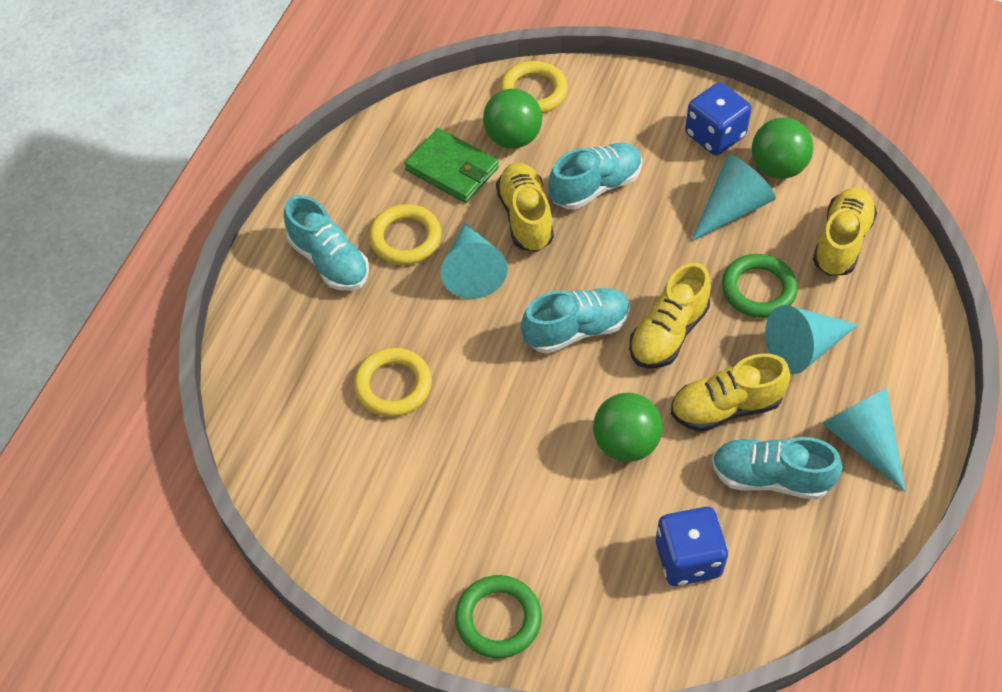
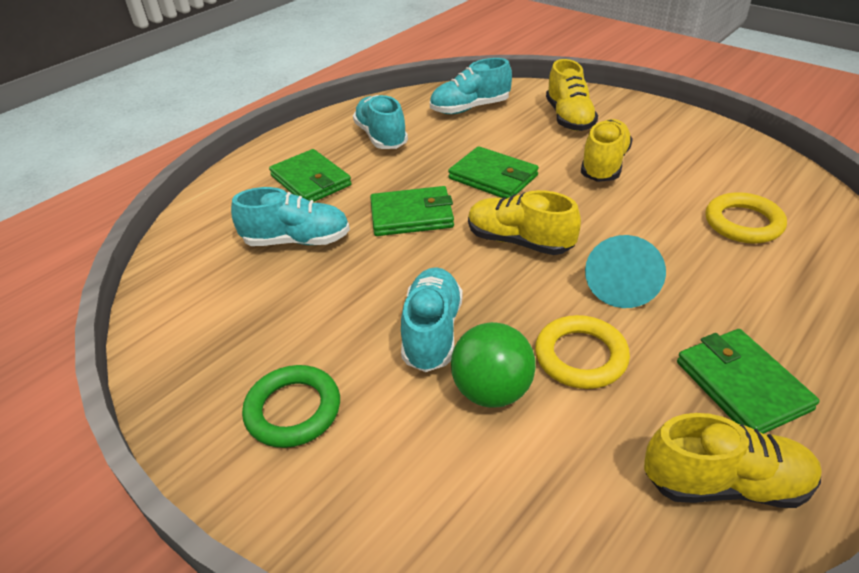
blue dice: [656,507,728,586] [685,82,751,155] = 2 -> none = 0
green ball: [483,88,542,149] [593,393,663,462] [752,118,813,179] = 3 -> [451,322,536,408] = 1
green ring: [455,575,542,659] [722,254,798,318] = 2 -> [242,365,340,448] = 1
green wallet: [404,128,499,203] = 1 -> [269,149,352,202] [370,186,454,236] [448,146,539,199] [677,329,820,434] = 4
turquoise cone: [441,223,508,299] [691,155,776,242] [765,305,858,374] [822,388,906,492] = 4 -> [585,235,666,308] = 1
yellow ring: [354,348,432,417] [369,204,442,265] [500,61,568,113] = 3 -> [535,315,630,389] [705,192,787,244] = 2

